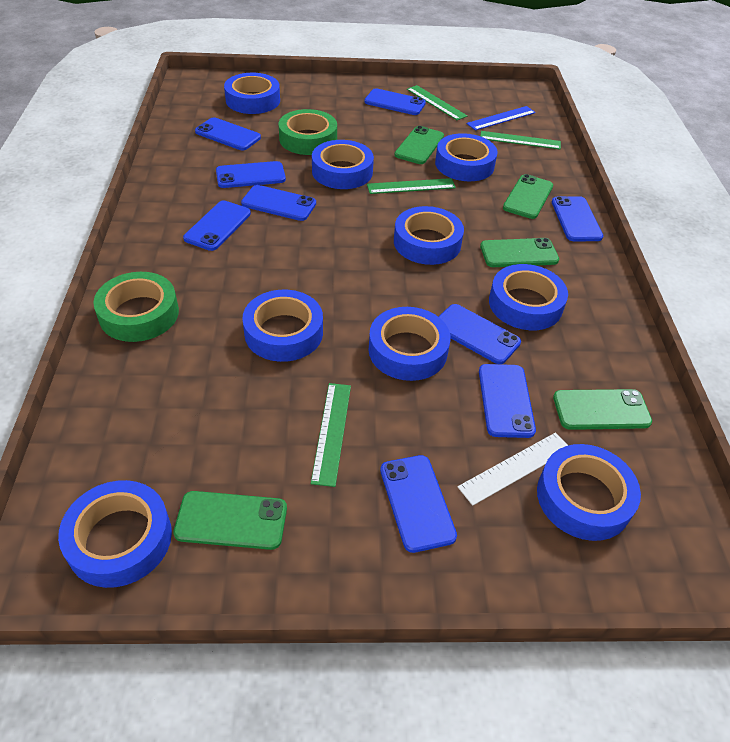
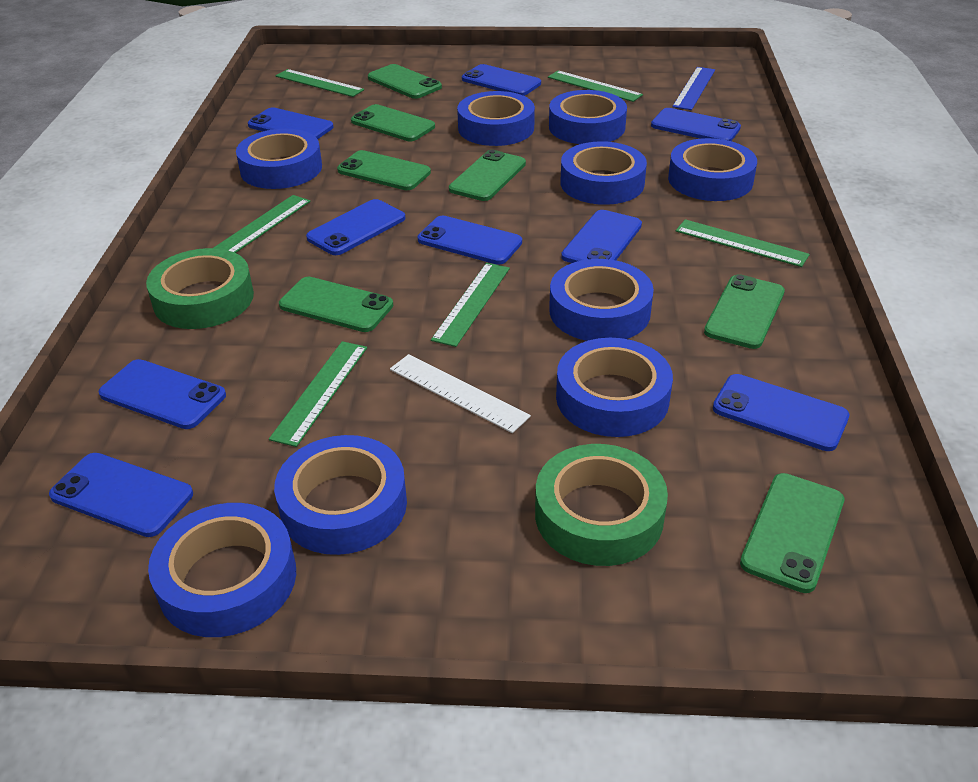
green phone: [173,491,287,550] [395,126,444,164] [480,238,559,267] [503,174,553,219] [553,389,652,430] = 5 -> [279,277,393,332] [337,150,431,190] [351,104,435,141] [368,64,442,99] [449,150,526,201] [704,274,785,349] [740,473,844,593] = 7
green ruler: [311,383,351,487] [367,178,456,194] [407,85,467,120] [480,131,561,150] = 4 -> [214,195,311,253] [269,341,367,447] [276,69,364,97] [431,263,510,347] [548,71,643,102] [676,219,810,267] = 6

